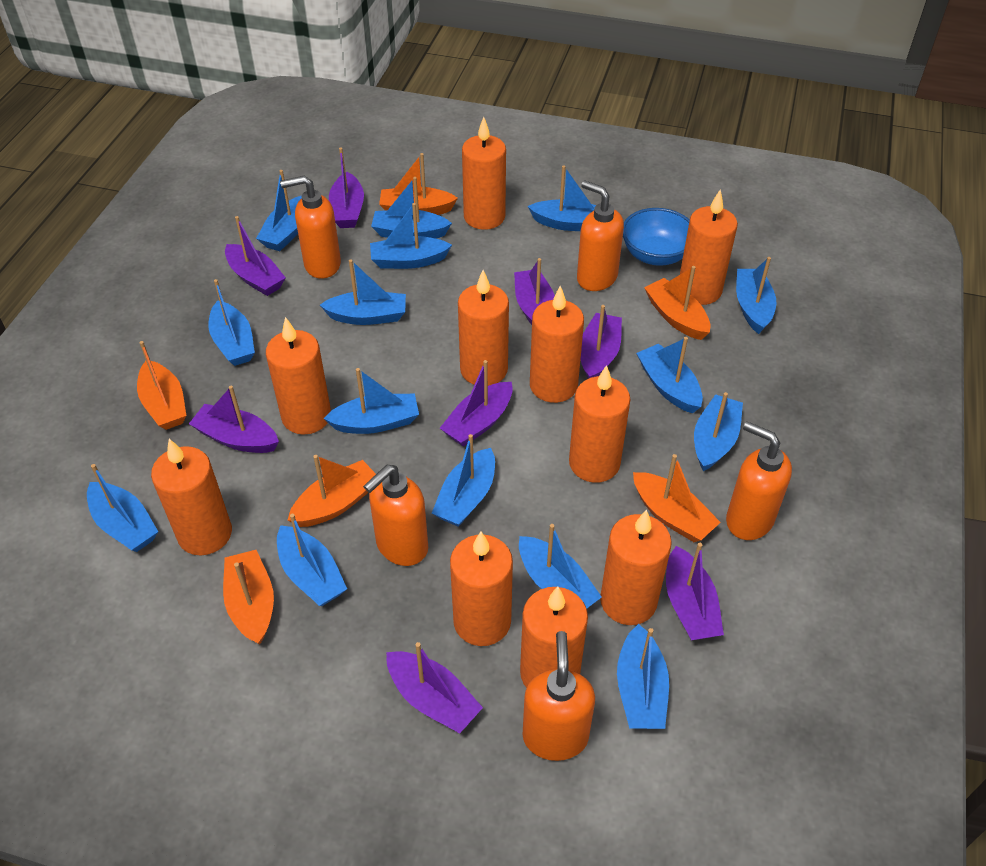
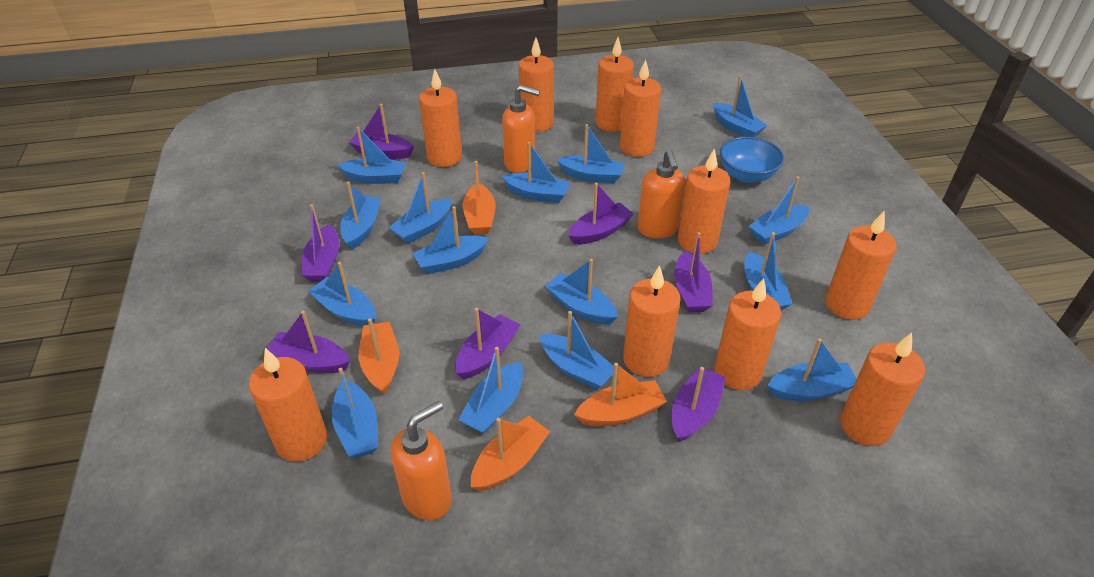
orange boat: [137,341,187,430] [223,550,274,645] [288,455,376,527] [379,153,458,215] [633,454,721,542] [644,266,710,340] = 6 -> [359,318,399,394] [463,161,496,235] [471,416,550,491] [574,363,667,426] = 4
orange soap dispenser: [280,176,341,279] [363,465,428,566] [522,631,595,761] [577,181,624,291] [726,421,792,540] = 5 -> [390,401,452,520] [502,85,540,173] [637,150,686,239] = 3
purple boat: [189,386,279,453] [225,216,286,296] [329,148,364,228] [386,642,483,733] [440,360,513,447] [514,258,555,325] [581,305,622,379] [666,543,724,640] = 8 -> [266,311,350,373] [301,204,340,282] [349,104,414,159] [455,308,520,379] [568,183,634,245] [672,367,726,442] [674,232,713,312] = 7

